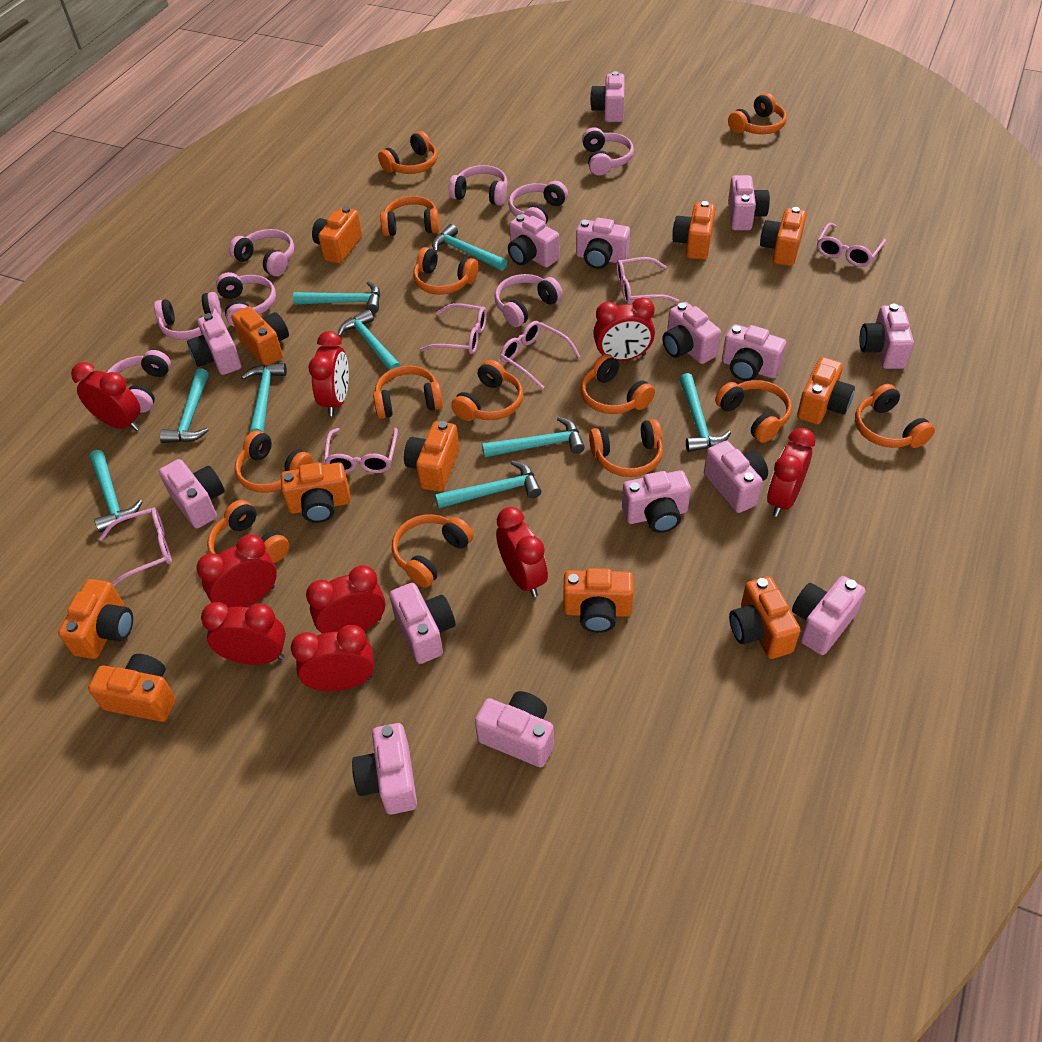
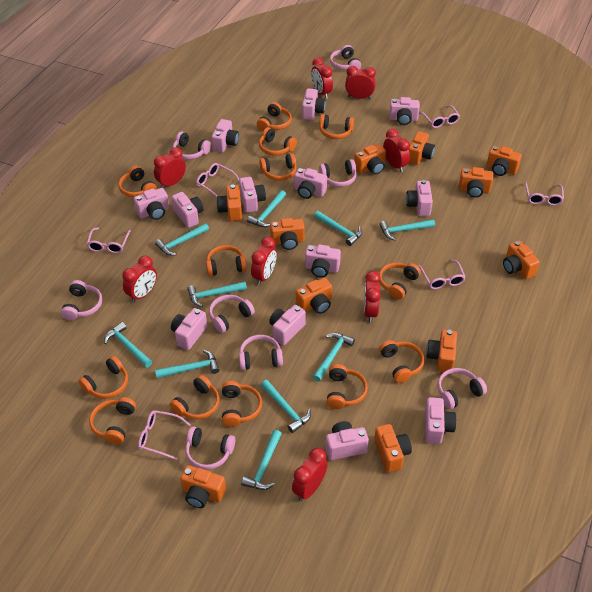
pink camera: [159,459,225,529] [187,313,241,375] [352,723,417,815] [389,583,455,664] [475,691,554,767] [508,214,559,268] [576,218,630,269] [590,71,625,122] [622,470,691,533] [662,302,721,364] [704,441,768,513] [722,324,786,381] [728,175,770,230] [792,576,866,655] [859,304,914,369] = 15 -> [134,188,169,220] [171,192,203,228] [171,308,207,350] [211,119,239,152] [239,177,266,213] [269,305,306,345] [294,168,327,199] [302,88,326,120] [305,244,341,278] [325,421,369,460] [389,97,420,125] [406,180,433,216] [425,397,457,444] = 13
red clock: [71,362,141,431] [196,534,277,608] [201,602,286,665] [291,625,374,691] [306,565,385,634] [308,331,349,416] [496,507,548,597] [593,297,655,361] [767,428,816,517] = 9 -> [122,256,157,303] [154,147,186,188] [251,237,277,285] [292,448,328,501] [311,57,333,99] [345,66,376,99] [364,271,381,322] [383,129,410,172] = 8
turquoise hammer: [90,450,142,532] [160,368,209,443] [241,363,287,433] [293,281,380,313] [338,309,401,370] [432,224,507,271] [435,461,541,508] [482,417,585,457] [679,373,731,452] = 9 -> [104,322,152,368] [155,223,209,255] [155,350,220,379] [187,281,247,307] [241,430,282,490] [247,190,286,227] [261,380,311,433] [313,333,355,382] [314,211,362,246] [379,219,435,241] = 10

